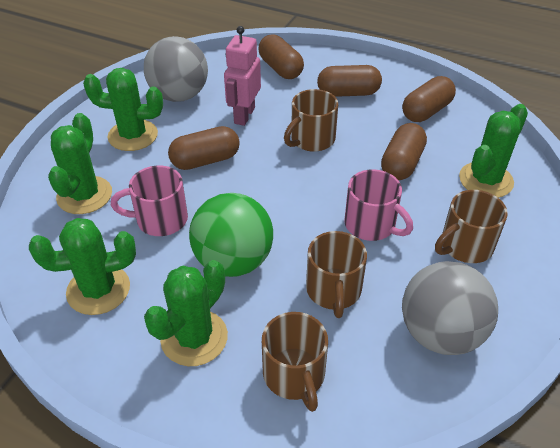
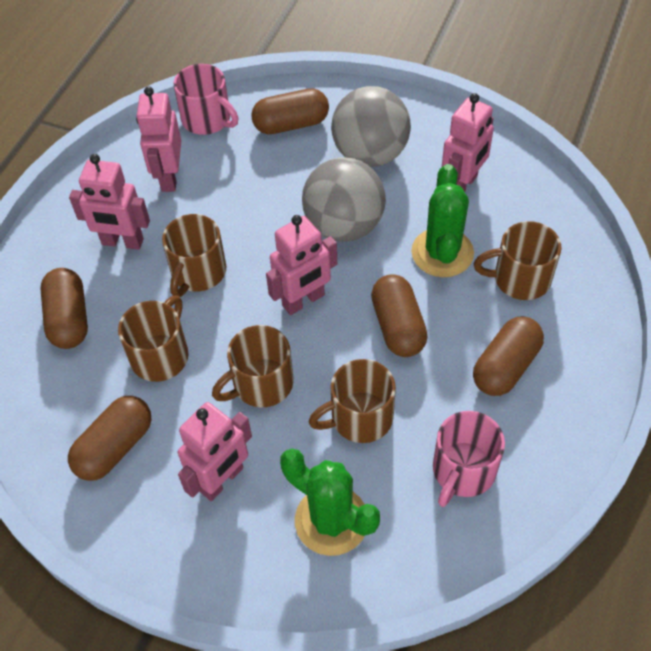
brown mug: [262,312,328,412] [284,89,338,152] [306,231,367,318] [435,190,508,263] = 4 -> [118,295,189,382] [162,214,227,297] [212,325,294,407] [308,359,396,443] [474,221,562,300] = 5
green ball: [189,193,273,277] = 1 -> none = 0
green cactus: [29,218,136,315] [48,113,112,214] [83,68,163,151] [144,260,228,366] [459,104,528,198] = 5 -> [280,449,380,556] [411,164,474,277] = 2
pink robot: [224,26,261,126] = 1 -> [69,154,150,250] [136,86,181,192] [178,402,252,501] [266,215,337,315] [442,93,494,193] = 5

